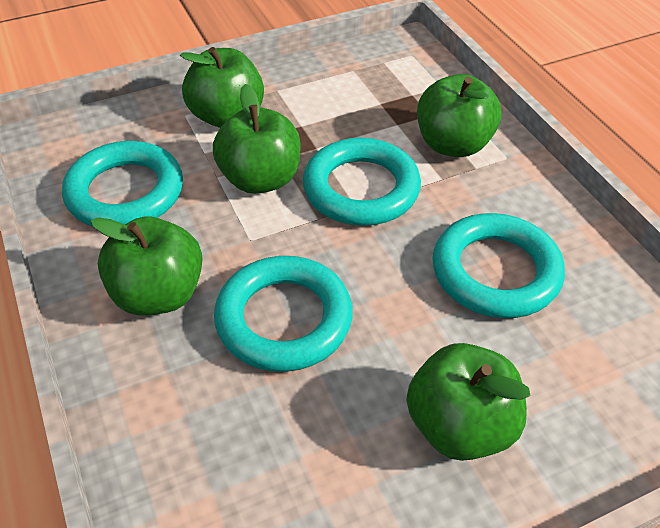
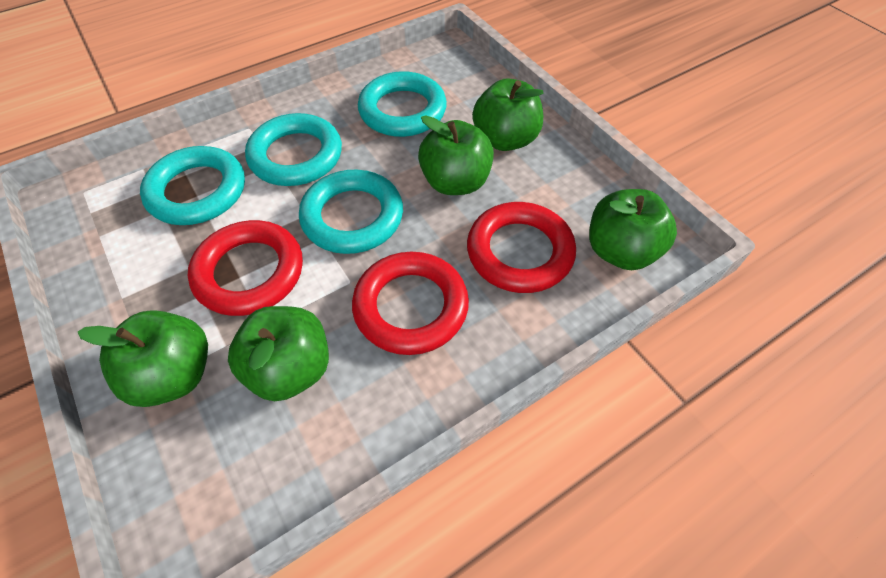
red ring: none = 0 -> [188,220,303,316] [352,252,469,355] [467,202,576,293] = 3

